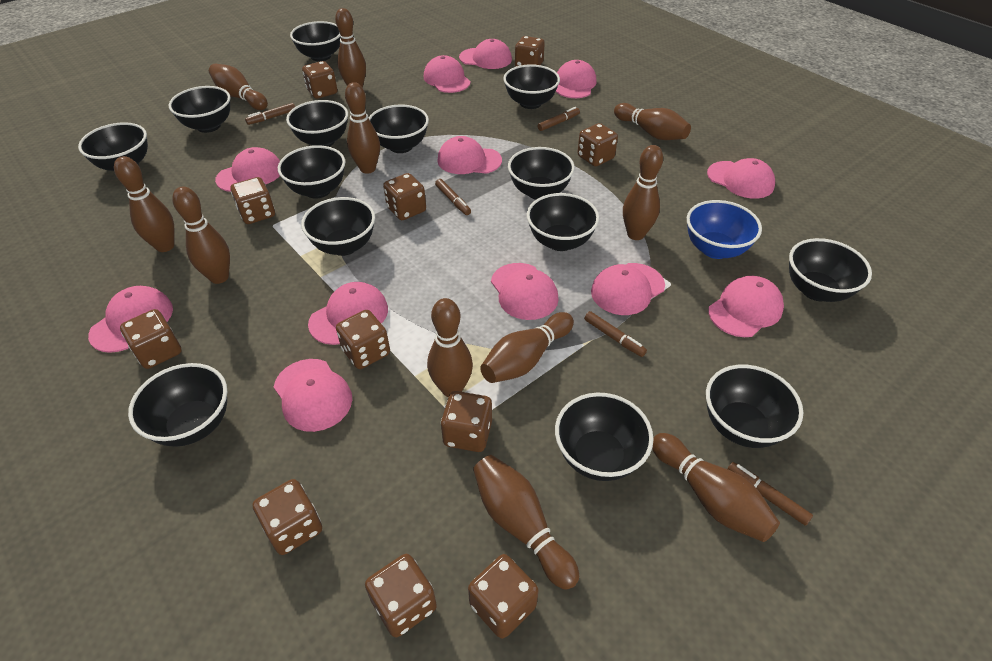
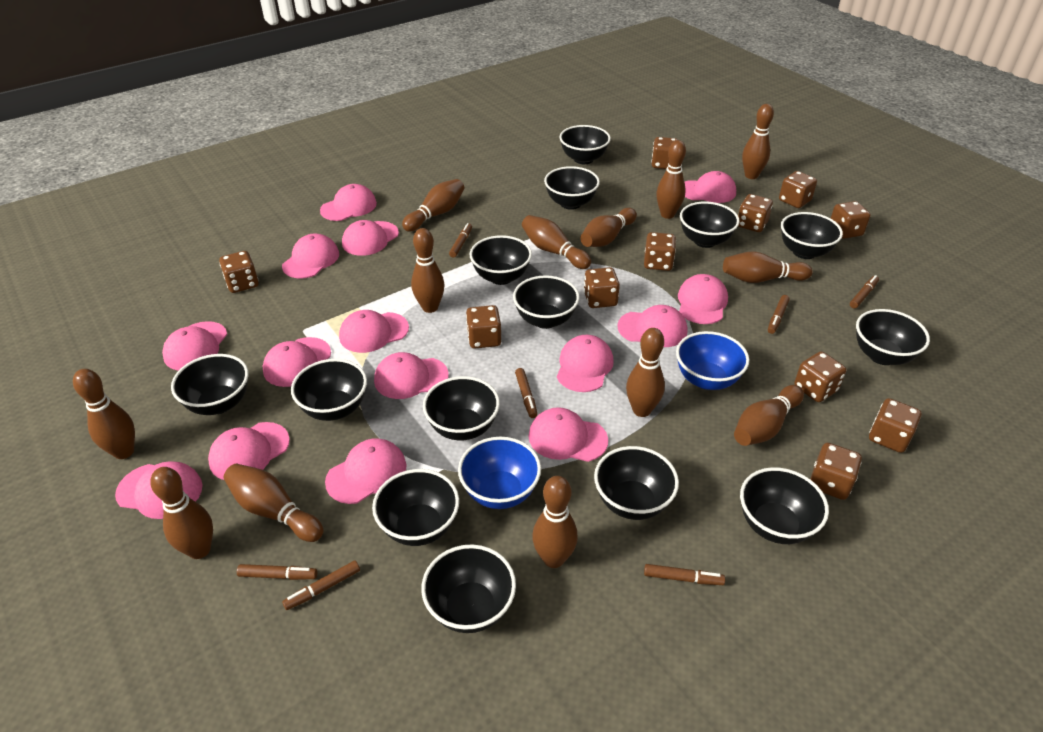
blue bowl: [687,200,762,259] = 1 -> [458,437,541,509] [676,331,749,390] = 2
brown bowling pin: [114,156,175,252] [172,187,230,284] [209,64,268,110] [335,8,366,88] [345,82,380,174] [427,298,473,397] [473,455,579,590] [480,312,574,383] [614,103,691,140] [623,145,663,240] [652,433,780,542] = 11 -> [73,369,135,459] [150,467,213,559] [223,464,324,542] [402,179,464,232] [411,228,444,313] [522,215,591,269] [532,476,578,568] [580,208,637,247] [626,328,665,417] [656,140,686,219] [723,251,813,283] [734,385,804,446] [742,104,774,179] = 13
brown marker: [245,103,295,125] [435,179,471,215] [538,107,580,131] [584,311,647,357] [727,462,813,526] = 5 -> [237,564,317,580] [282,560,360,610] [449,223,472,257] [515,368,538,418] [644,564,725,585] [768,295,790,334] [850,275,879,308] = 7
pink cap: [88,286,173,353] [215,147,280,192] [274,359,352,432] [308,282,388,345] [424,55,471,93] [437,136,502,174] [459,39,512,69] [491,263,559,320] [556,60,596,98] [591,263,665,315] [707,158,775,199] [708,276,784,337] = 12 -> [115,461,203,519] [162,321,227,371] [208,422,290,480] [262,337,331,387] [282,234,339,279] [320,184,377,221] [325,438,406,504] [339,310,409,353] [342,220,399,256] [374,352,449,399] [528,407,608,462] [557,335,614,392] [617,305,687,347] [678,274,728,324] [684,171,736,203] = 15

